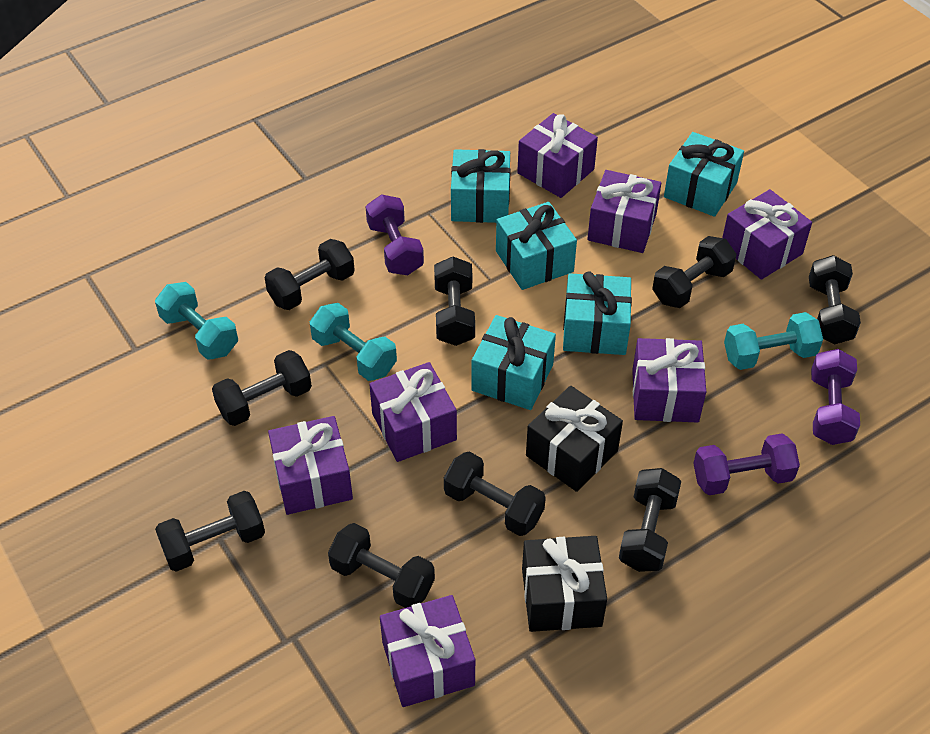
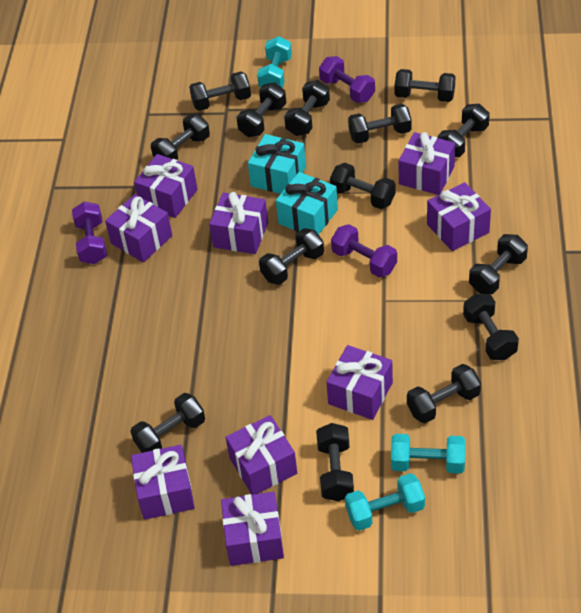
black dumbbell: [155,491,265,572] [212,350,312,426] [265,239,355,310] [328,523,435,608] [434,257,475,346] [444,452,546,536] [619,468,681,572] [652,236,736,308] [809,255,861,344] = 9 -> [130,393,205,453] [151,114,210,160] [189,72,251,111] [236,83,286,137] [259,228,324,285] [284,80,330,136] [316,423,354,502] [330,163,395,209] [348,104,412,144] [395,69,455,102] [407,364,481,423] [438,104,490,157] [463,293,519,360] [469,234,528,294] = 14
black gift: [522,536,607,632] [526,386,623,492] = 2 -> none = 0
purple gift: [268,416,353,515] [369,362,457,462] [380,595,475,707] [517,113,598,198] [587,170,661,253] [632,338,706,422] [722,189,812,280] = 7 -> [105,194,172,262] [131,445,195,520] [134,154,198,218] [209,192,268,254] [221,492,284,566] [226,415,297,495] [326,345,393,420] [399,132,455,195] [427,182,491,251] = 9
turquoise gift: [451,149,511,223] [471,315,556,410] [496,202,577,290] [563,271,632,355] [664,132,744,217] = 5 -> [248,134,306,194] [276,172,338,235] = 2

